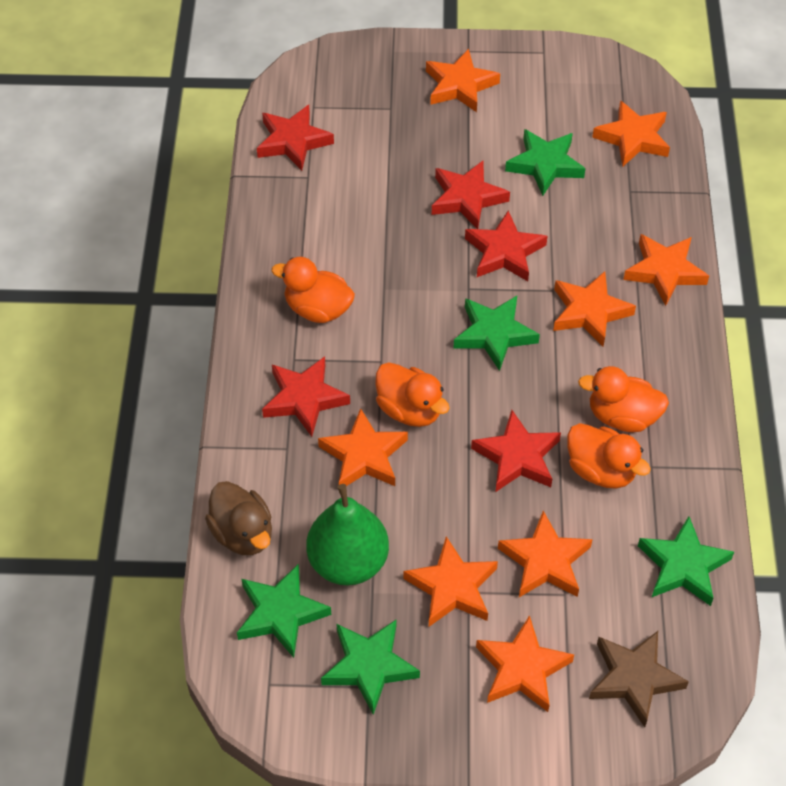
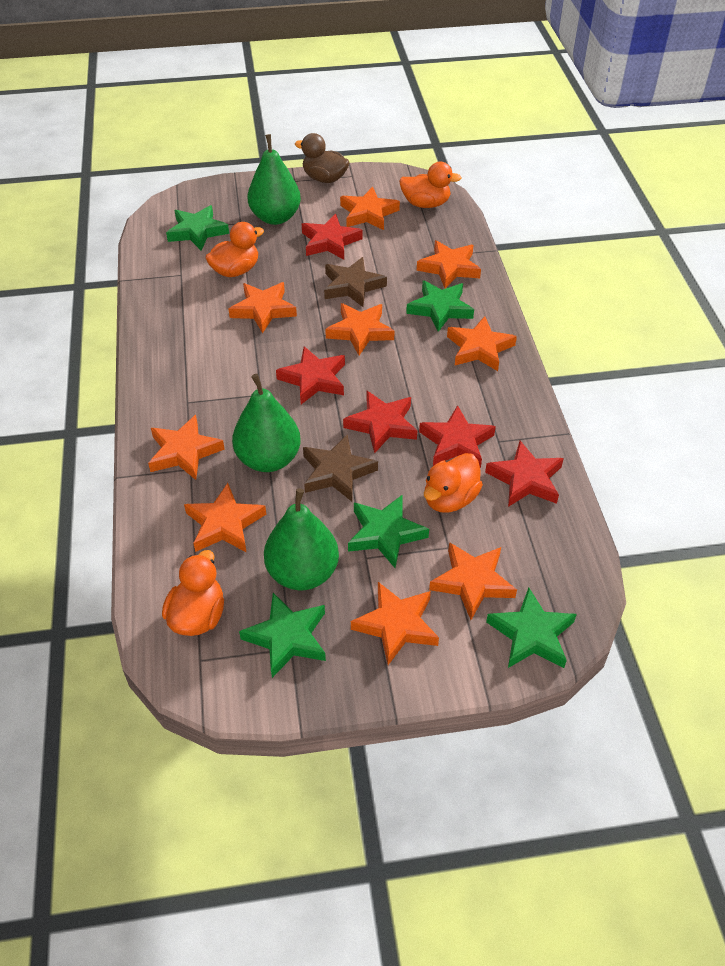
brown star: [589,631,689,727] = 1 -> [303,434,378,501] [324,257,387,307] = 2
green pear: [306,484,389,585] = 1 -> [232,374,301,472] [248,134,301,225] [264,488,339,590] = 3
orange star: [318,408,408,486] [404,536,498,627] [426,49,500,112] [476,615,574,712] [498,511,593,597] [553,271,636,346] [592,100,670,167] [623,234,709,306] = 8 -> [148,415,225,480] [184,483,266,553] [229,282,297,333] [325,303,394,356] [340,187,400,230] [351,582,439,665] [417,240,481,288] [429,542,517,620] [447,316,517,371] = 9

